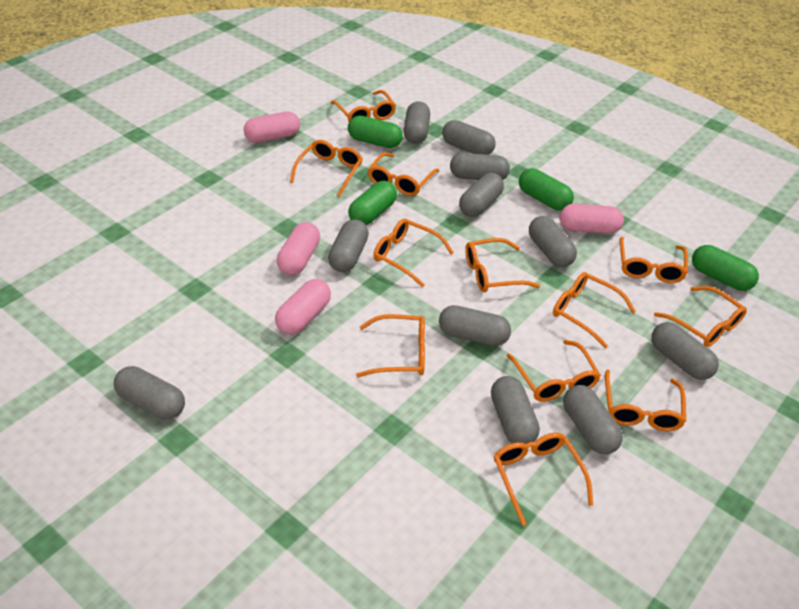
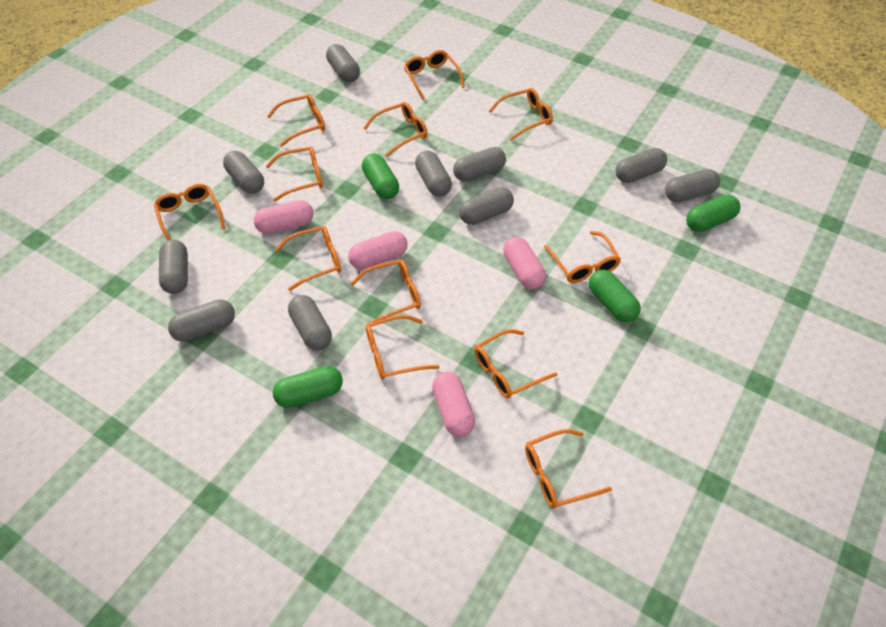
grey capsule: [114,366,185,420] [328,219,369,272] [404,101,430,144] [439,305,511,346] [442,120,496,155] [450,153,510,180] [459,173,504,217] [491,376,540,444] [529,216,577,267] [563,385,623,454] [652,322,719,380] = 11 -> [159,240,188,294] [168,299,235,342] [223,151,264,194] [288,295,332,350] [326,44,360,82] [415,150,452,197] [453,147,506,182] [459,187,514,225] [615,148,667,183] [665,169,720,202] = 10

